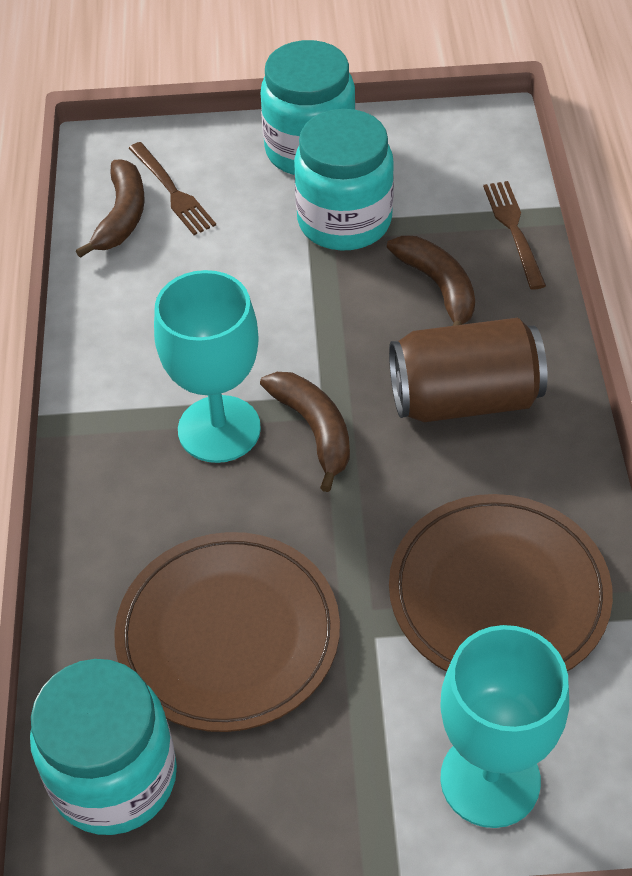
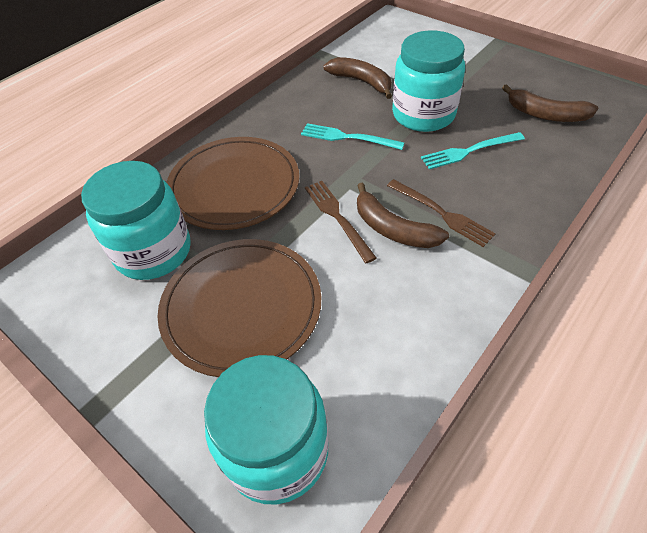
brown can: [389,318,548,422] = 1 -> none = 0
turquoise fork: none = 0 -> [301,123,404,150] [421,132,525,169] = 2
turquoise goblet: [154,270,261,463] [440,625,569,828] = 2 -> none = 0

